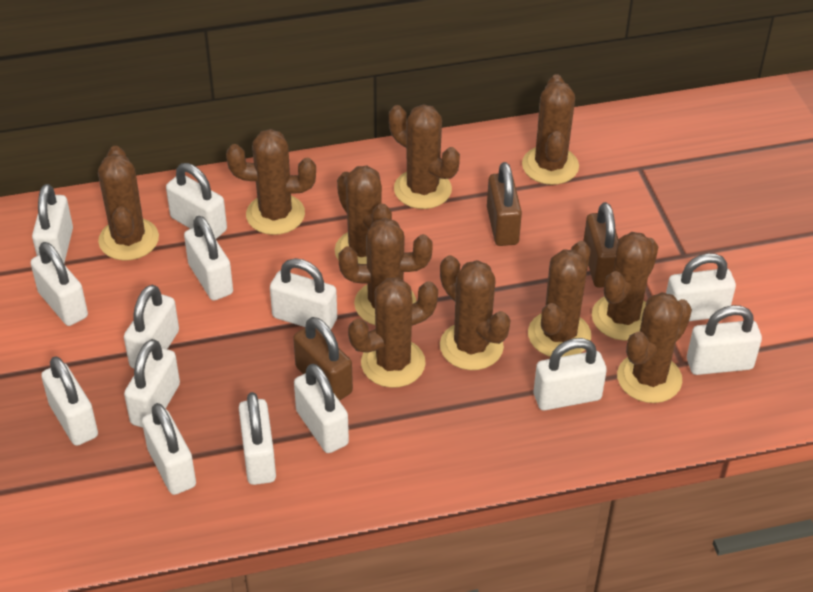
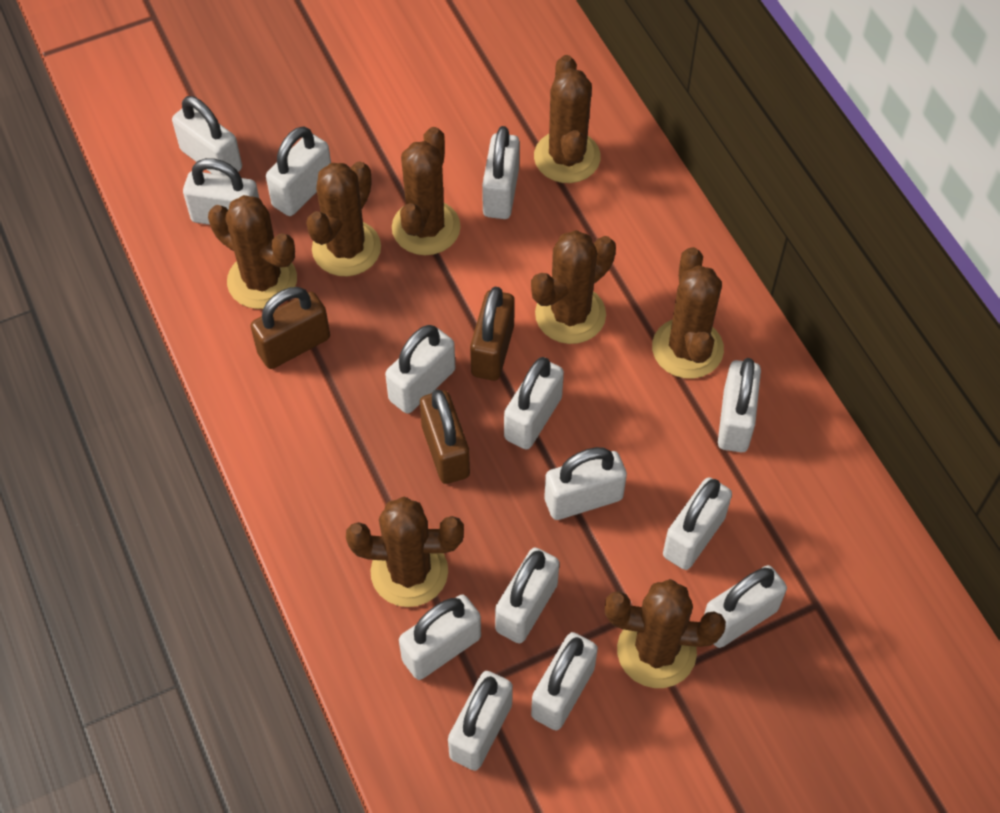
brown cactus: [98,146,159,260] [226,129,316,235] [335,166,392,264] [339,218,433,325] [348,278,438,388] [389,104,460,209] [440,255,511,370] [522,74,579,185] [528,241,591,357] [592,232,659,341] [617,292,692,403] = 11 -> [208,195,297,309] [306,161,381,276] [346,497,464,607] [392,127,461,255] [531,230,616,344] [534,55,601,183] [605,579,726,688] [652,247,724,379] = 8

